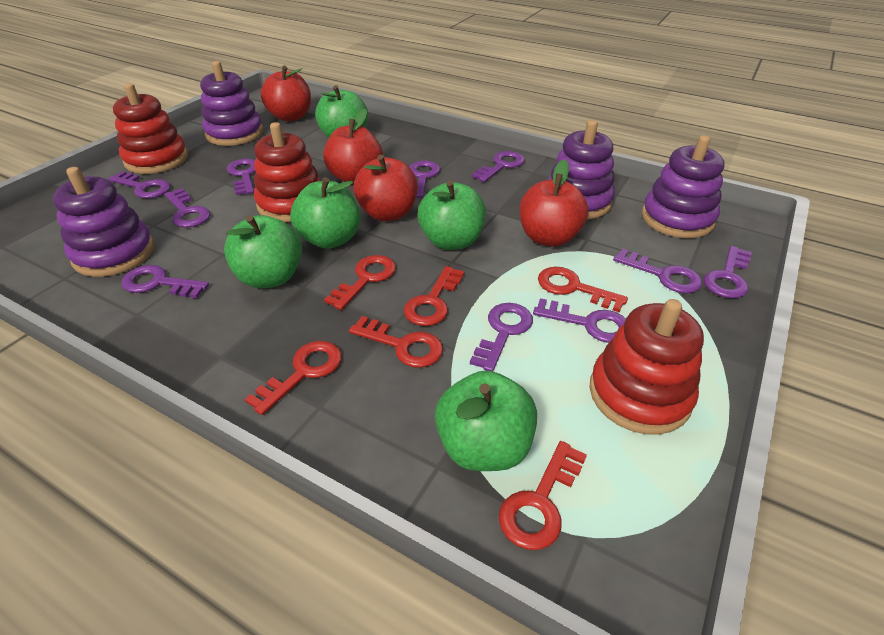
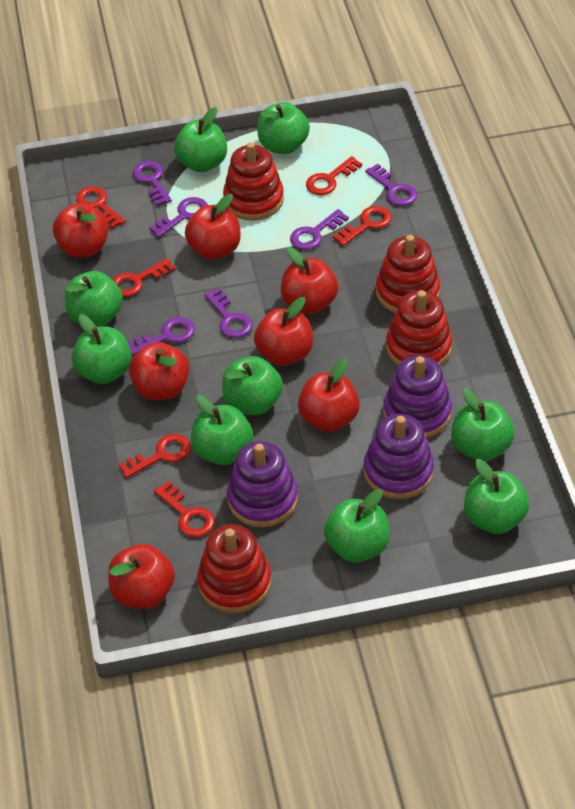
green apple: [224,215,302,288] [290,177,361,249] [315,85,368,138] [417,180,486,250] [435,370,537,471] = 5 -> [65,271,123,327] [72,314,132,384] [174,107,227,172] [191,395,253,465] [222,356,283,415] [257,102,310,154] [324,489,390,562] [451,388,514,462] [464,459,529,534] = 9
purple key: [108,171,171,198] [121,265,209,298] [165,188,210,228] [227,159,256,195] [409,161,440,198] [470,303,533,371] [472,151,525,182] [533,298,626,343] [613,248,702,293] [703,246,752,298] = 10 -> [128,317,195,355] [133,161,172,206] [149,197,208,237] [204,288,253,338] [290,209,349,250] [365,164,417,206] = 6
purple stacking toy: [53,167,154,277] [200,61,263,146] [548,120,615,219] [642,135,725,238] = 4 -> [227,441,298,527] [363,414,434,499] [383,355,452,438] = 3
red apple: [261,66,311,122] [323,109,383,184] [353,155,418,221] [519,159,588,247] = 4 -> [53,203,109,257] [108,544,175,609] [129,342,189,400] [185,194,241,260] [254,297,313,366] [281,247,338,314] [298,358,360,432] = 7
red stacking toy: [113,83,188,174] [254,122,321,222] [589,299,704,435] = 3 -> [197,524,271,613] [223,142,284,221] [376,235,440,313] [386,290,452,366] = 4

